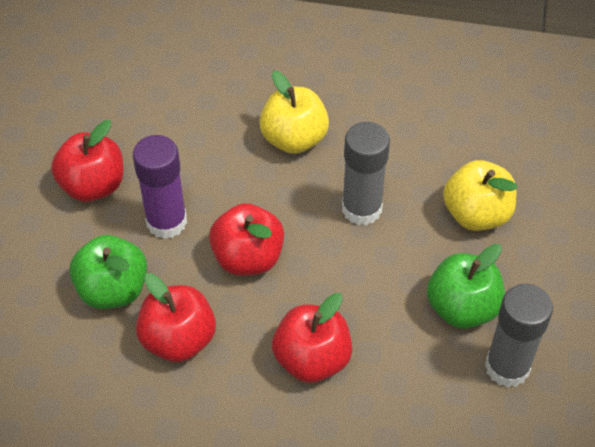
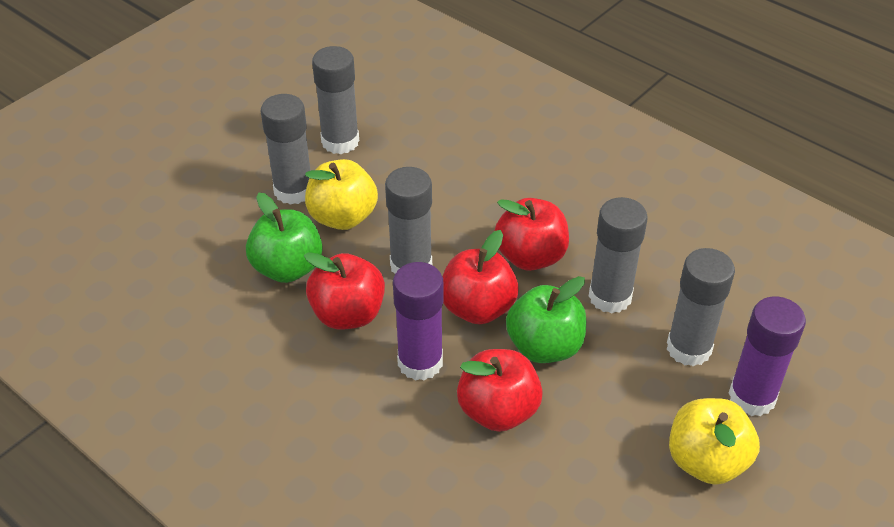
grey glue stick: [342,122,390,225] [485,284,553,387] = 2 -> [261,94,310,205] [312,46,359,154] [385,167,432,274] [589,197,648,314] [667,248,735,367] = 5
purple glue stick: [133,135,187,239] = 1 -> [393,262,444,381] [728,296,806,416] = 2

